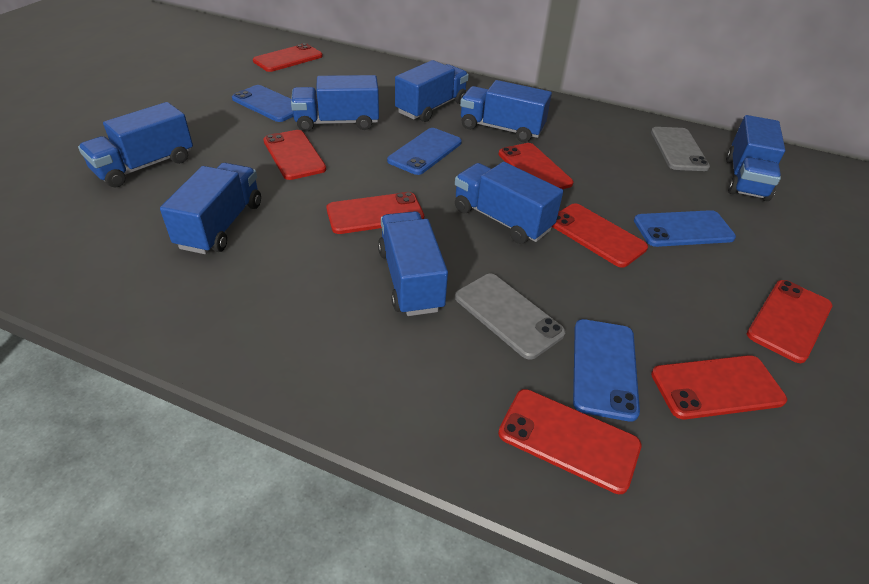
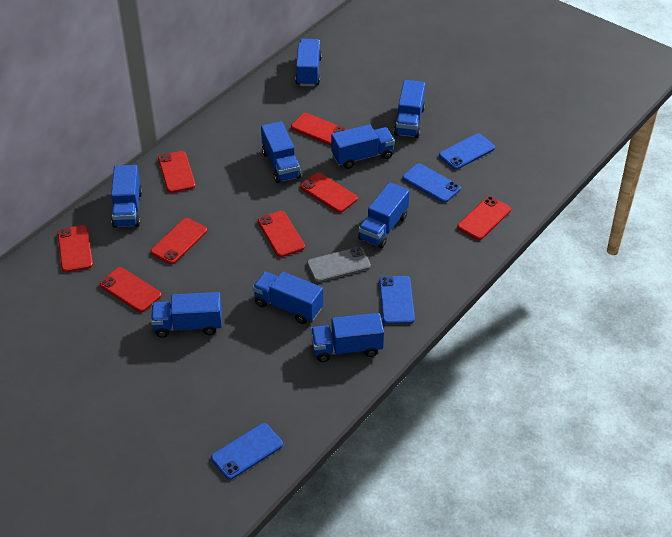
blue truck: [78,102,193,188] [160,163,261,254] [291,75,379,132] [378,211,448,316] [395,60,469,122] [455,162,563,244] [460,80,552,142] [726,115,785,201] = 8 -> [111,165,142,228] [151,292,222,338] [253,271,323,324] [261,121,301,183] [295,39,322,86] [311,313,384,362] [331,124,395,169] [358,182,410,248] [394,80,425,138] = 9
grey phone: [455,273,566,360] [651,127,710,171] = 2 -> [307,247,371,282] = 1

